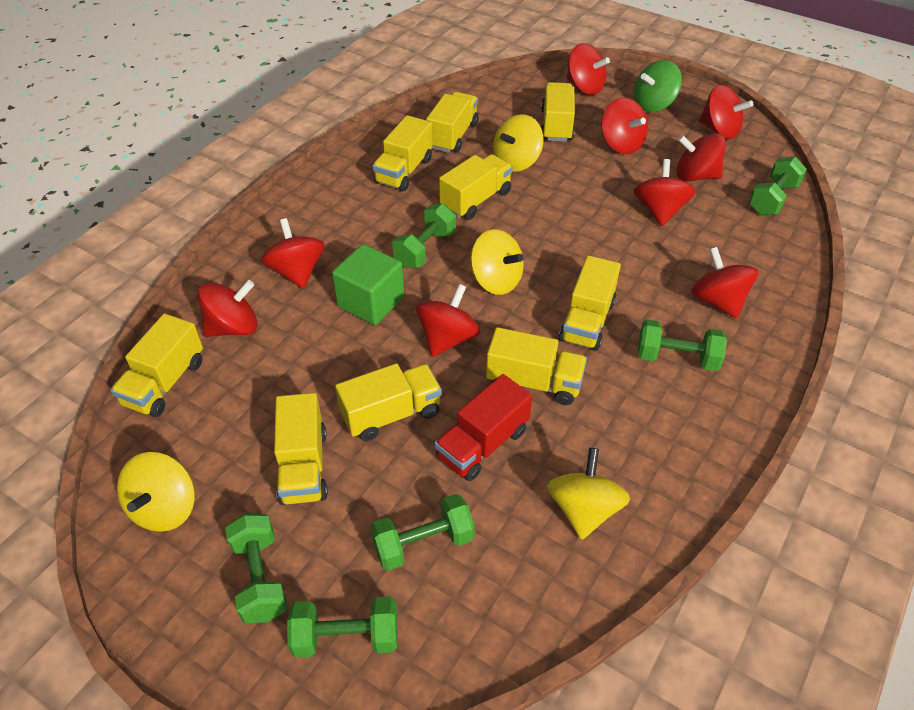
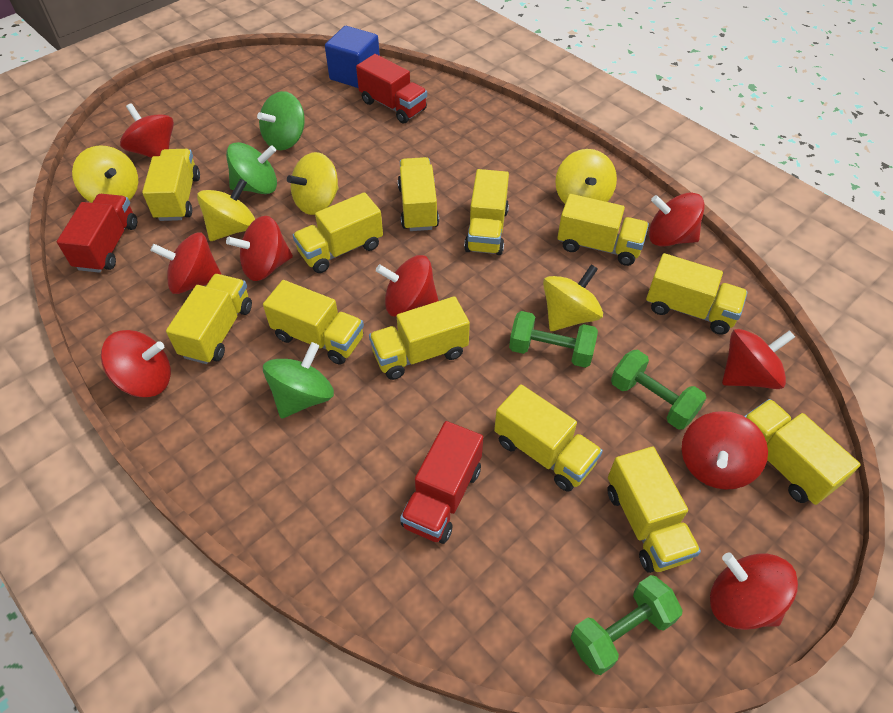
blue cube: none = 0 -> [325,26,380,88] = 1
green cube: [332,244,404,325] = 1 -> none = 0
green dumbbell: [225,514,287,623] [287,597,398,658] [370,494,475,571] [392,203,456,268] [637,320,727,371] [749,156,807,215] = 6 -> [509,311,598,368] [571,575,682,675] [611,349,706,430] = 3
green spinning top: [634,60,682,112] = 1 -> [226,142,277,194] [257,91,305,150] [263,342,334,419] = 3
red truck: [435,374,532,481] = 1 -> [57,194,137,273] [356,54,427,124] [400,421,483,544] = 3
yellow spinning top: [117,452,195,532] [470,229,524,295] [493,114,544,172] [547,448,630,540] = 4 -> [72,145,138,203] [197,179,255,241] [287,152,339,215] [543,265,603,331] [555,149,617,204] = 5
yellow truck: [111,313,203,417] [274,393,328,505] [335,363,442,441] [373,115,433,191] [426,92,479,153] [439,154,513,220] [486,327,587,405] [541,82,575,142] [559,255,621,351] = 9 -> [142,149,200,221] [166,274,252,364] [263,280,364,365] [293,192,383,273] [369,296,470,380] [398,157,439,231] [464,169,509,255] [494,384,603,492] [557,194,649,266] [607,447,701,573] [646,253,748,335] [744,399,861,505] = 12

